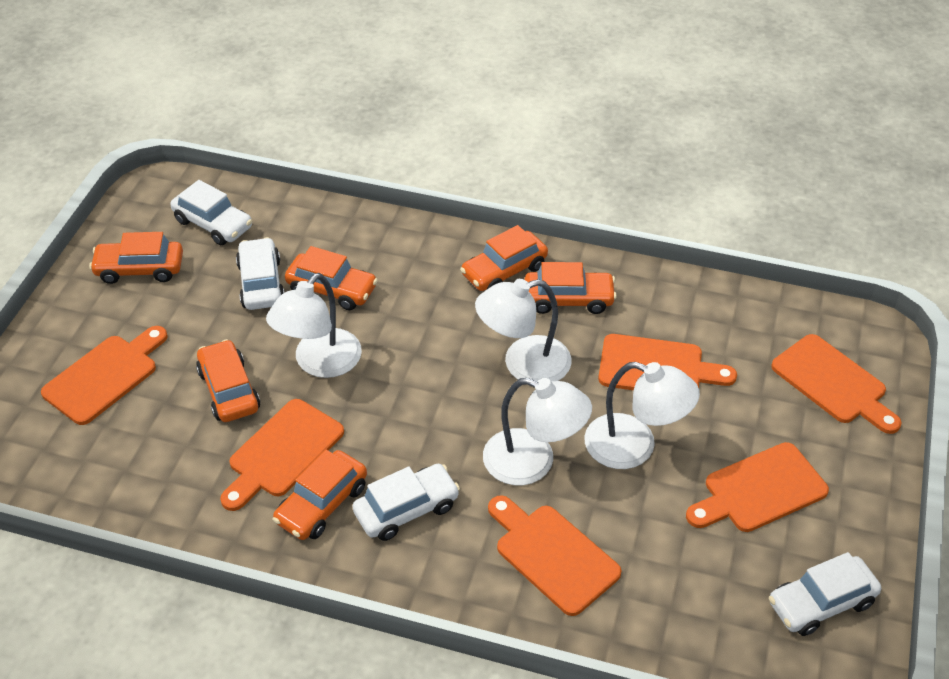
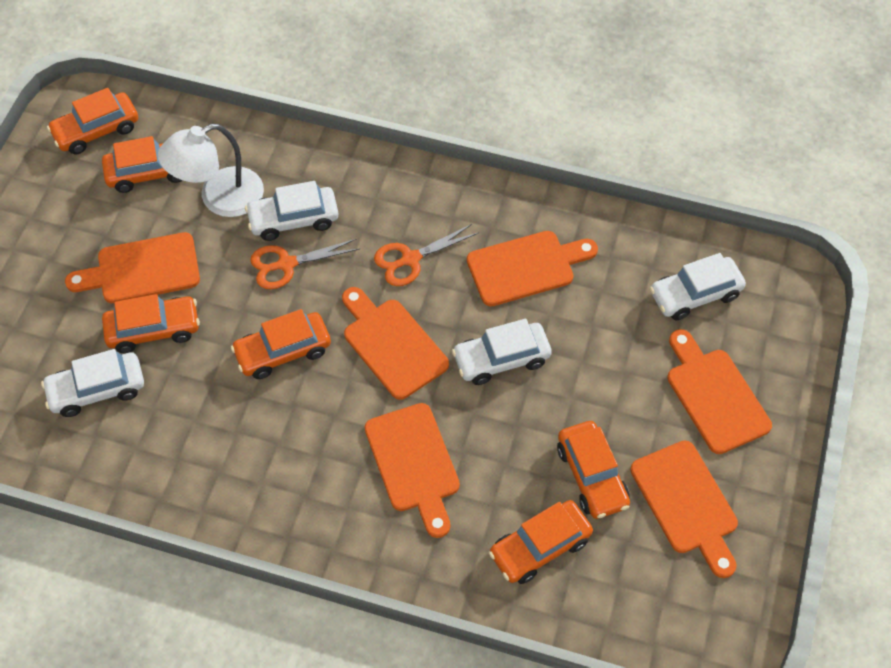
orange scissors: none = 0 -> [250,239,359,289] [374,224,478,286] = 2
white lamp: [266,273,362,378] [475,278,572,382] [483,378,592,485] [584,362,700,469] = 4 -> [158,124,264,217] = 1

